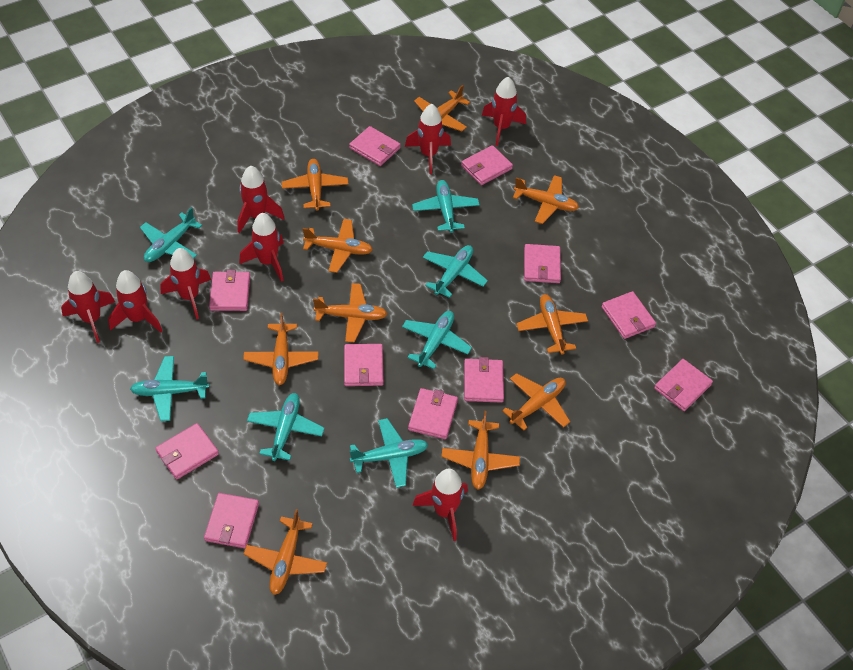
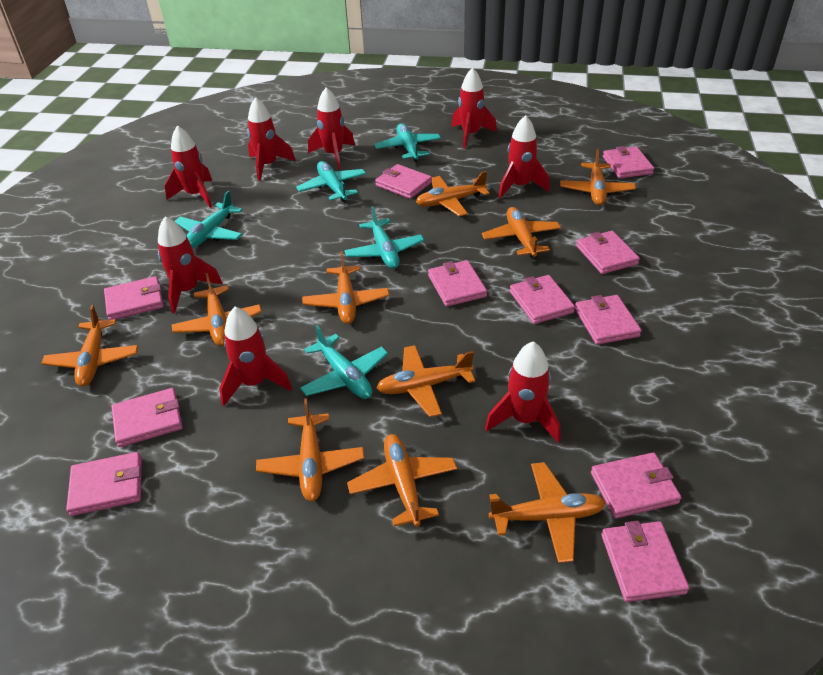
turquoise plane: [130,356,209,421] [140,207,202,262] [247,393,324,461] [349,418,428,488] [402,311,472,369] [412,180,480,233] [423,245,488,298] = 7 -> [175,191,243,248] [296,161,366,202] [300,325,388,399] [344,206,424,269] [374,123,441,162] = 5

